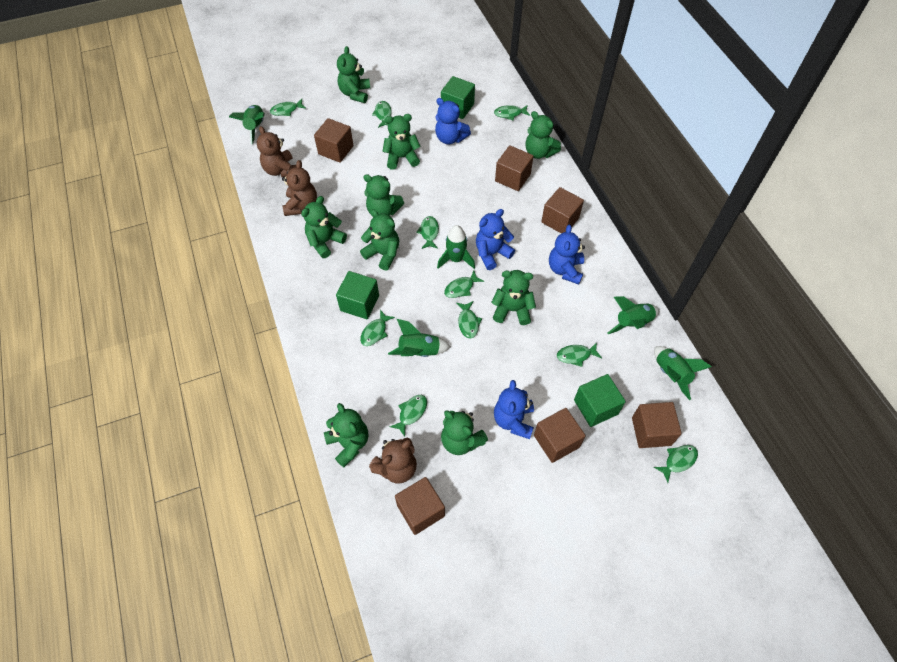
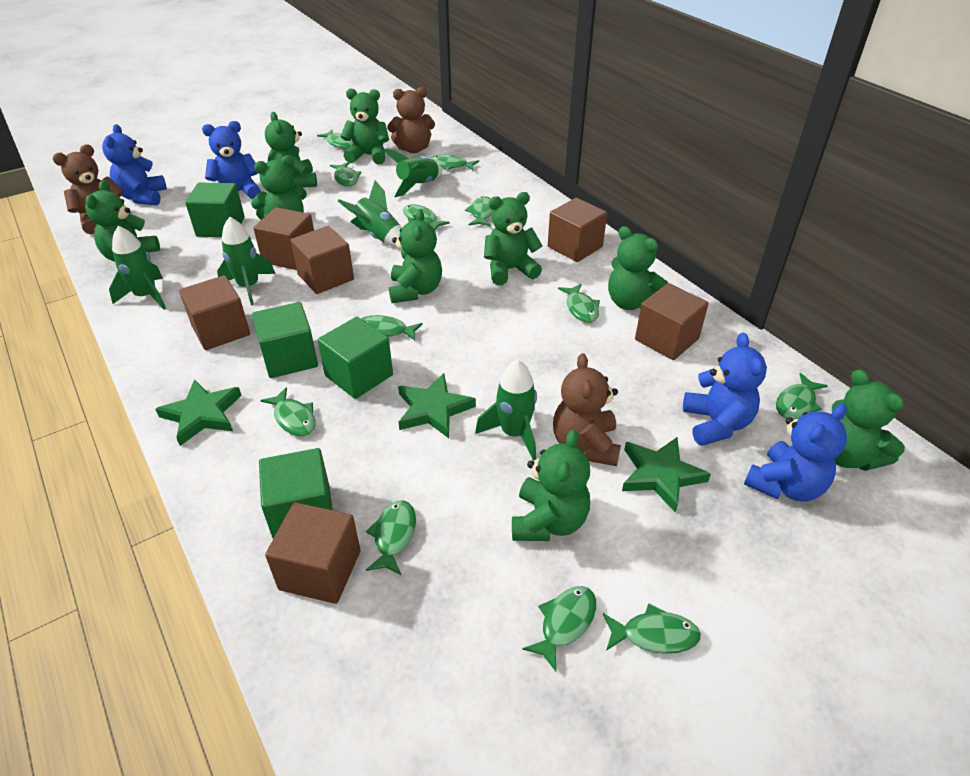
green cube: [336,271,379,319] [441,76,475,119] [574,374,626,427] = 3 -> [185,183,245,237] [252,302,318,378] [259,448,333,539] [317,317,393,399] = 4
green fish: [270,99,306,116] [360,310,395,346] [372,101,392,128] [389,395,427,436] [416,216,439,249] [444,271,484,298] [456,301,482,338] [494,105,530,120] [557,342,602,367] [654,445,698,483] = 10 -> [260,387,316,436] [317,130,354,149] [330,162,361,187] [361,315,423,340] [366,500,416,576] [403,204,450,230] [431,154,479,171] [465,196,492,227] [522,586,596,671] [558,284,600,323] [603,603,701,654] [776,373,828,419] = 12
green star: none = 0 -> [155,379,242,446] [398,373,476,438] [622,437,711,513] = 3

